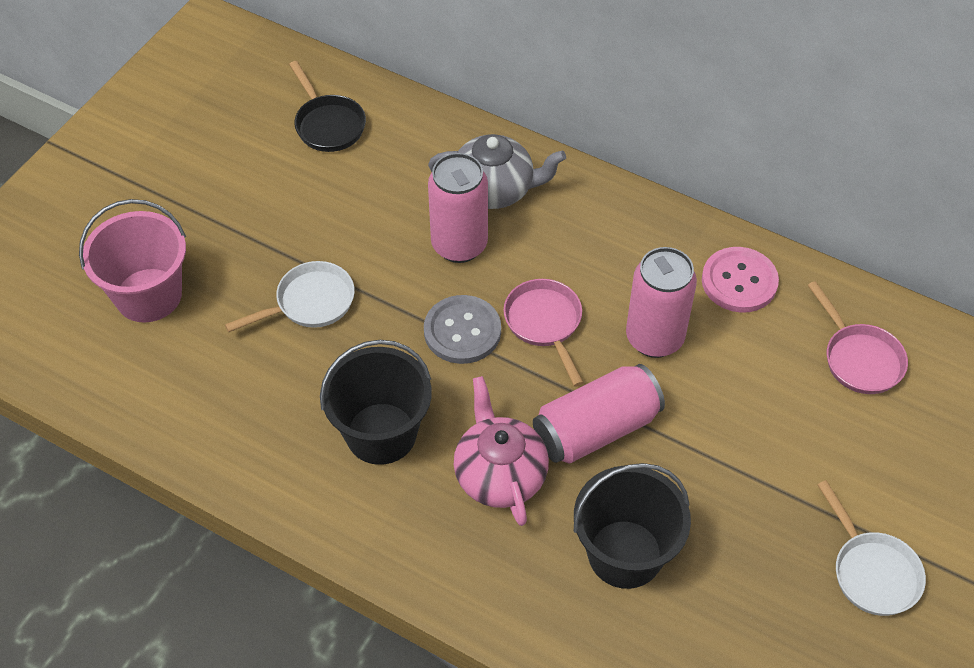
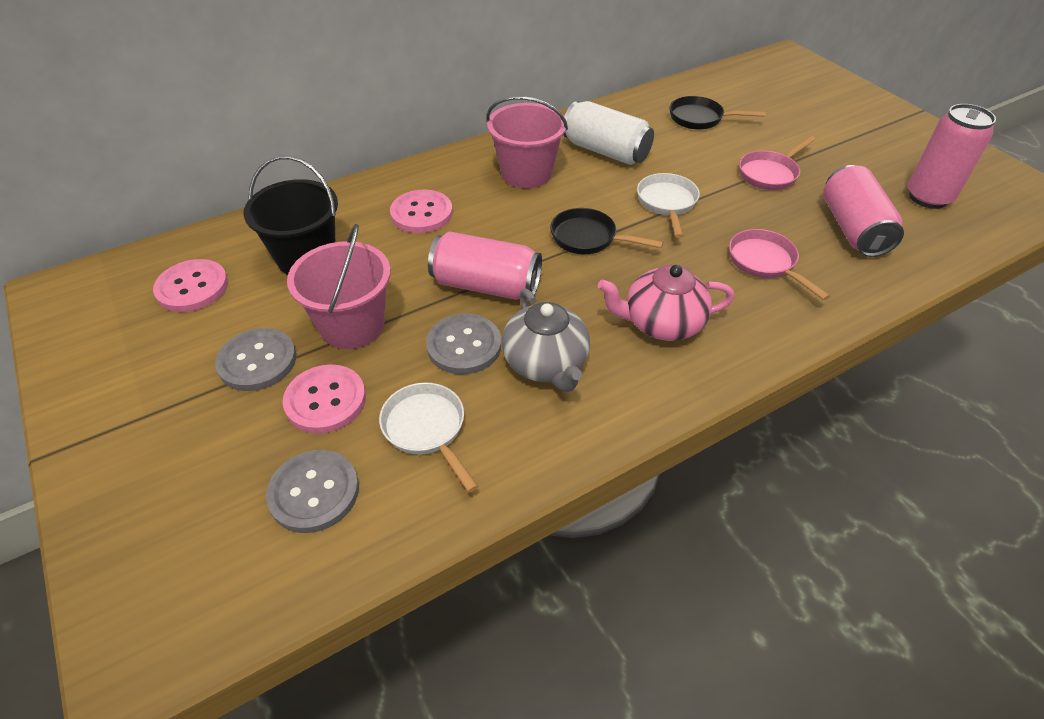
black bucket: [320,340,432,465] [574,463,691,589] = 2 -> [243,156,338,275] = 1
black pan: [289,61,366,152] = 1 -> [550,208,663,254] [670,96,766,130] = 2
grey button: [424,295,501,364] = 1 -> [215,328,296,391] [266,450,359,533] [426,314,501,374] = 3
pink bucket: [79,199,186,323] = 1 -> [287,224,391,349] [486,96,568,188] = 2
pink button: [702,247,779,313] = 1 -> [153,259,228,312] [283,364,366,433] [390,190,453,233] = 3
white can: none = 0 -> [563,101,654,165] = 1

